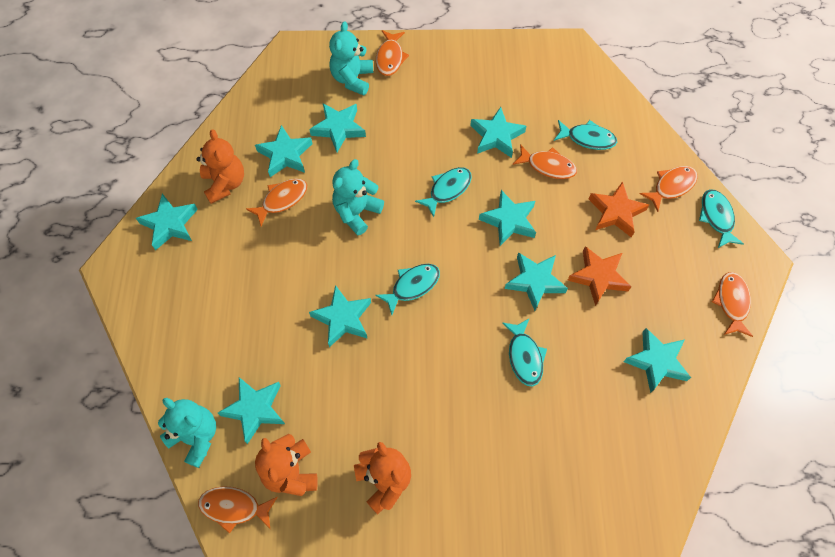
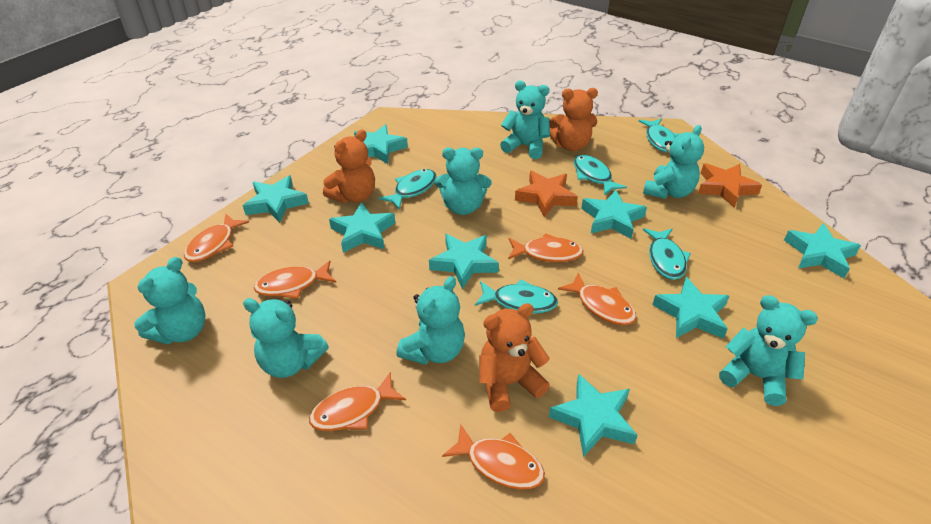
turquoise star: [136,193,198,250] [218,377,285,444] [255,125,312,177] [309,103,366,152] [309,285,371,347] [470,107,526,158] [479,190,536,246] [505,252,568,311] [624,328,691,393] = 9 -> [243,175,309,223] [329,202,395,253] [354,124,408,164] [429,234,499,289] [549,374,638,457] [581,190,647,239] [652,277,729,339] [784,223,861,278] = 8
turquoise teddy bear: [158,398,216,468] [329,21,373,96] [332,159,384,235] = 3 -> [134,257,206,344] [243,298,329,378] [396,276,465,365] [435,147,491,215] [500,80,550,159] [643,125,704,199] [719,295,818,406] = 7

